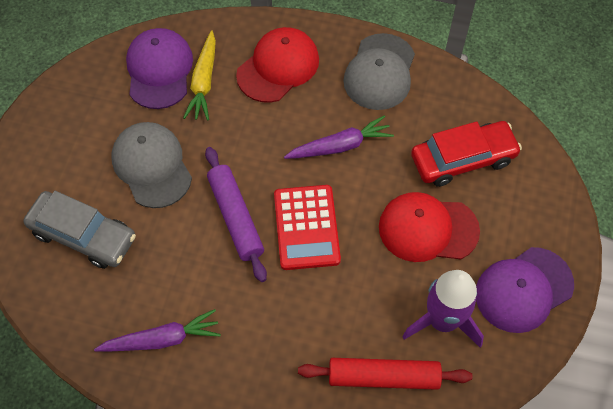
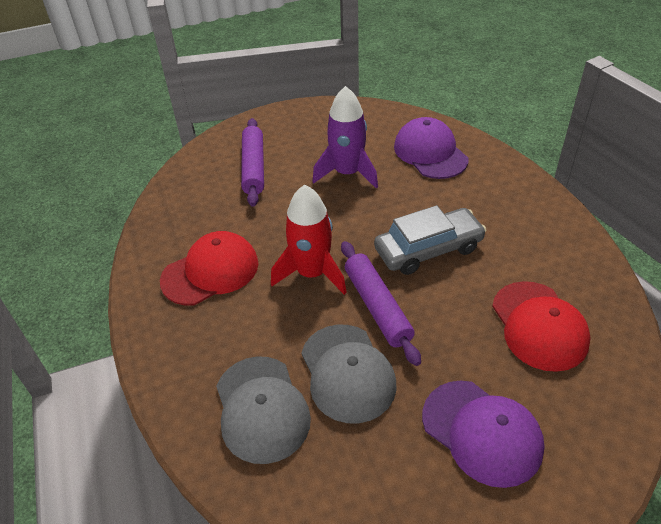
purple carrot: [94,309,221,352] [284,115,394,159] = 2 -> none = 0
purple rolling pin: [205,147,267,282] = 1 -> [241,118,264,207] [341,241,421,366] = 2
red calculator: [274,185,341,270] = 1 -> none = 0
red car: [411,121,522,187] = 1 -> none = 0
red rocket: none = 0 -> [271,185,347,295] = 1
red rolling pin: [298,358,473,390] = 1 -> none = 0
yellow carrot: [183,30,216,121] = 1 -> none = 0

